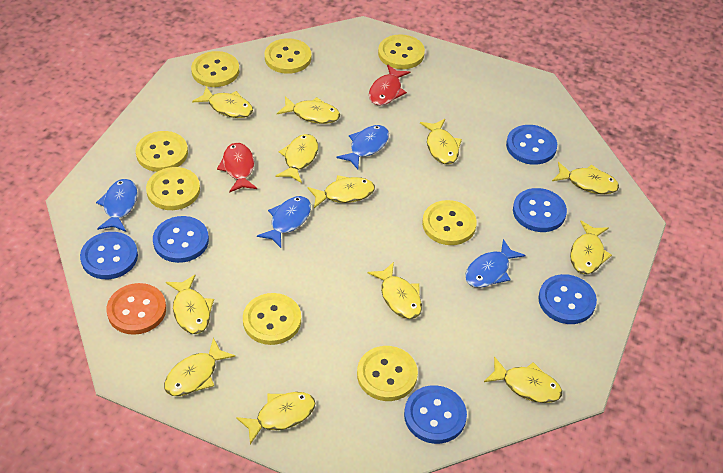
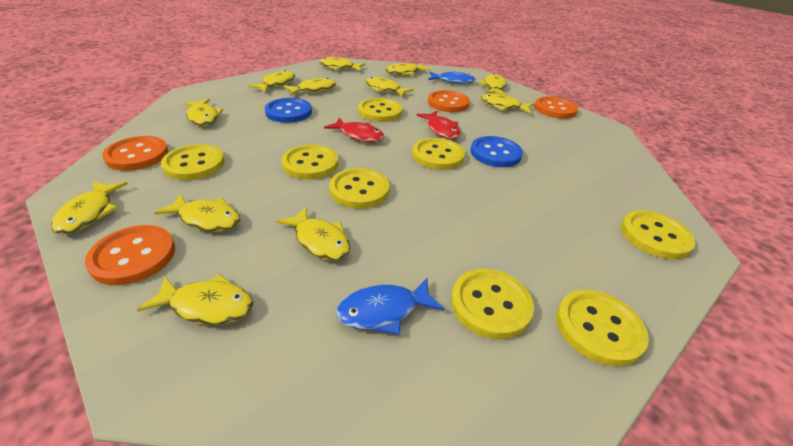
blue button: [80,232,138,279] [153,216,209,263] [404,385,467,444] [506,125,557,165] [513,188,567,232] [538,274,597,324] = 6 -> [265,98,312,123] [471,136,523,167] = 2
blue fish: [96,179,138,232] [257,196,311,248] [336,125,389,169] [465,239,526,288] = 4 -> [336,278,444,335] [428,72,476,84] = 2
orange button: [107,283,166,335] = 1 -> [85,225,175,285] [102,136,168,171] [428,90,470,112] [534,96,578,119] = 4

